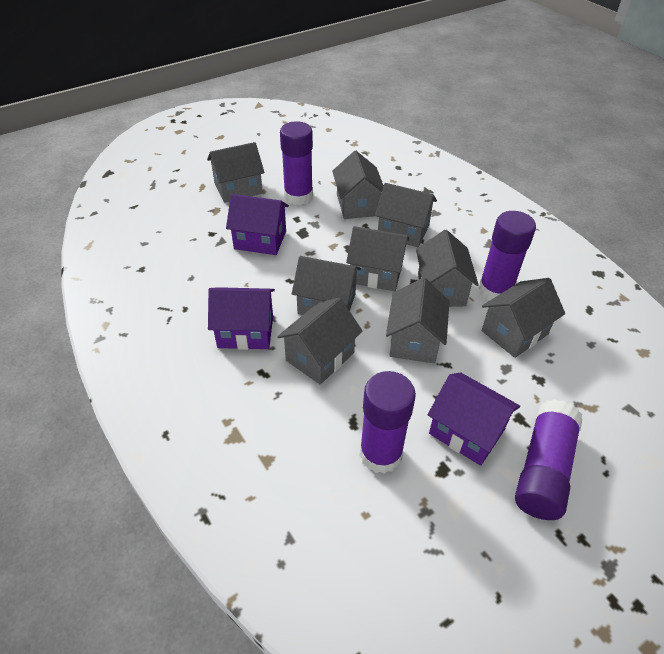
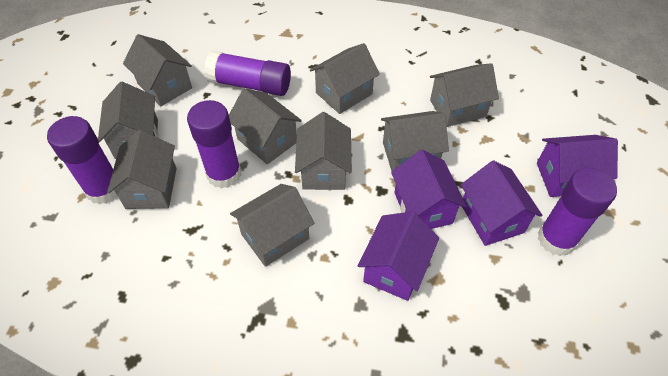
purple house: [208,287,275,350] [226,194,289,255] [428,372,520,466] = 3 -> [358,211,439,301] [391,150,467,229] [461,160,543,246] [537,135,618,197] = 4

